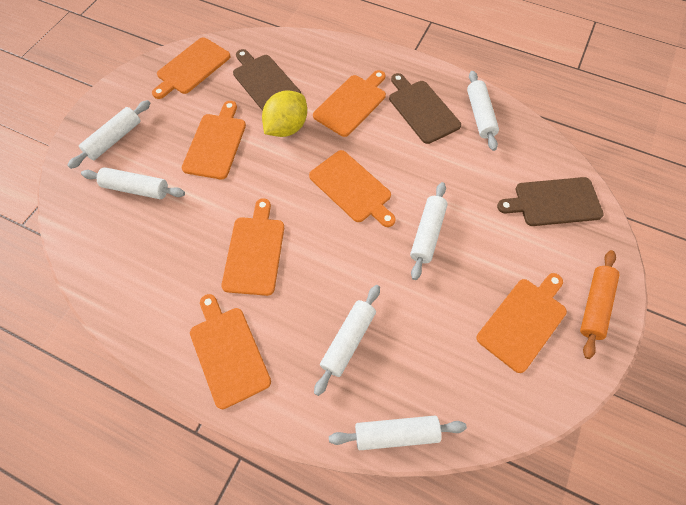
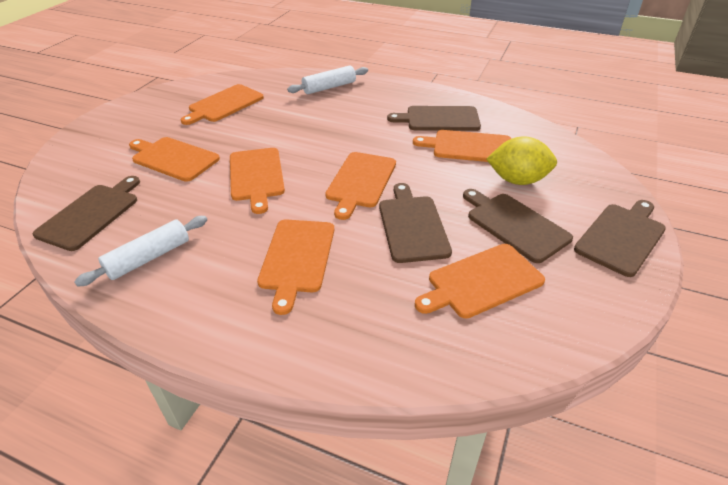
brown cutting board: [233,49,301,111] [389,73,461,144] [497,177,604,226] = 3 -> [32,176,140,251] [379,183,452,263] [387,106,481,131] [463,189,573,263] [574,200,666,277] = 5
orange rolling pin: [580,250,620,359] = 1 -> none = 0
white rolling pin: [67,100,150,169] [81,167,185,199] [314,285,380,396] [329,416,467,450] [410,182,448,280] [467,71,499,151] = 6 -> [74,216,207,287] [287,66,368,94] = 2

